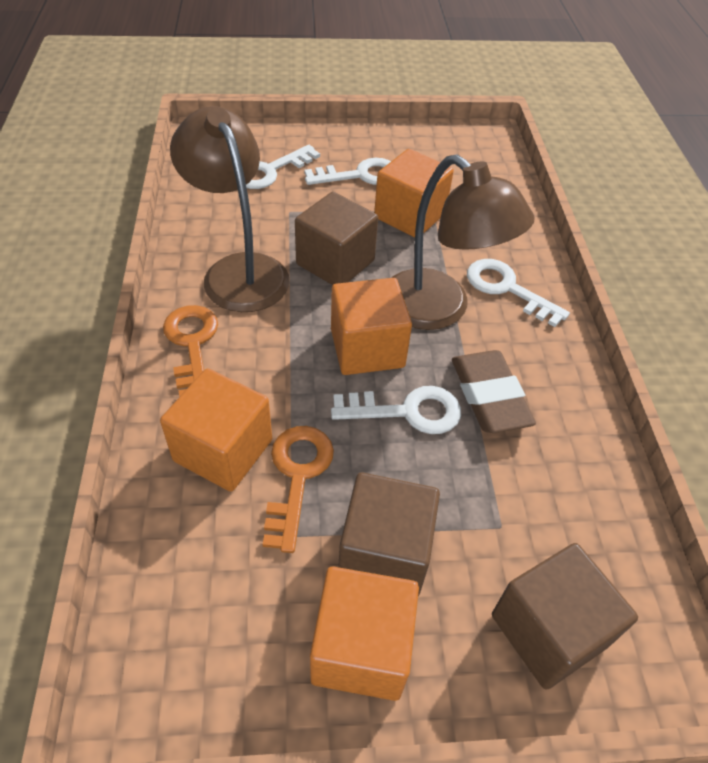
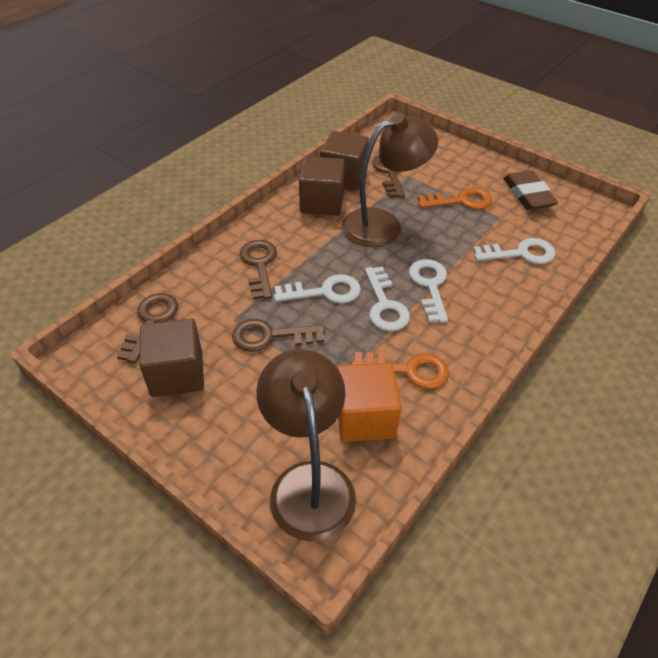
brown key: none = 0 -> [117,293,178,364] [232,319,325,352] [240,240,277,300] [372,155,405,198] = 4
orange cube: [160,368,272,492] [310,566,419,701] [331,278,412,375] [374,149,454,238] = 4 -> [337,362,401,442] = 1

